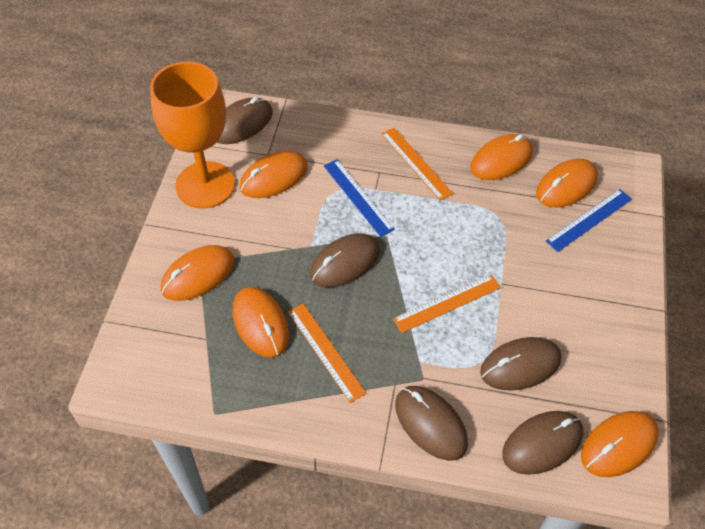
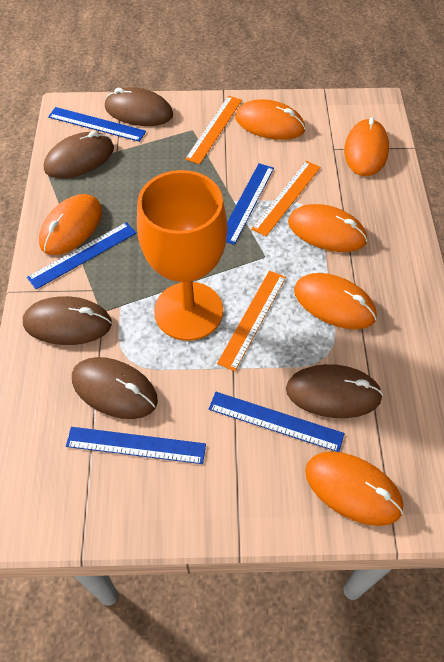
blue ruler: [324,159,395,237] [546,189,632,252] = 2 -> [27,222,136,289] [48,107,146,142] [66,427,206,464] [209,392,345,452] [226,163,274,245] = 5

